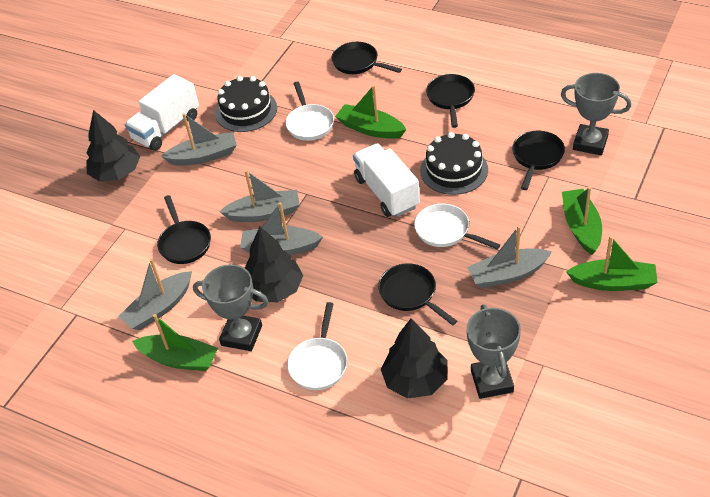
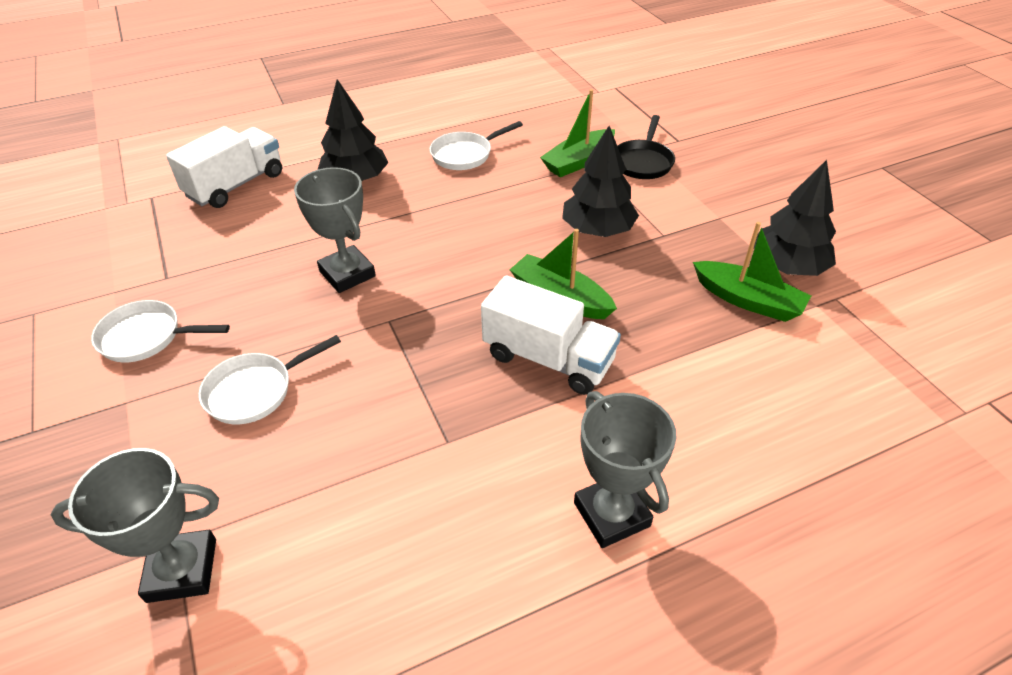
black cake: [215,76,277,132] [420,132,488,195] = 2 -> none = 0
black pan: [157,195,211,264] [331,42,402,74] [378,263,457,325] [426,74,475,128] [512,131,565,190] = 5 -> [617,115,675,179] = 1
green boat: [132,314,218,371] [335,85,406,139] [562,187,602,255] [566,236,658,291] = 4 -> [510,229,617,319] [540,89,615,177] [693,222,811,322] = 3
grey boat: [118,259,192,330] [161,113,236,166] [219,170,300,222] [240,202,323,255] [467,226,552,288] = 5 -> none = 0

